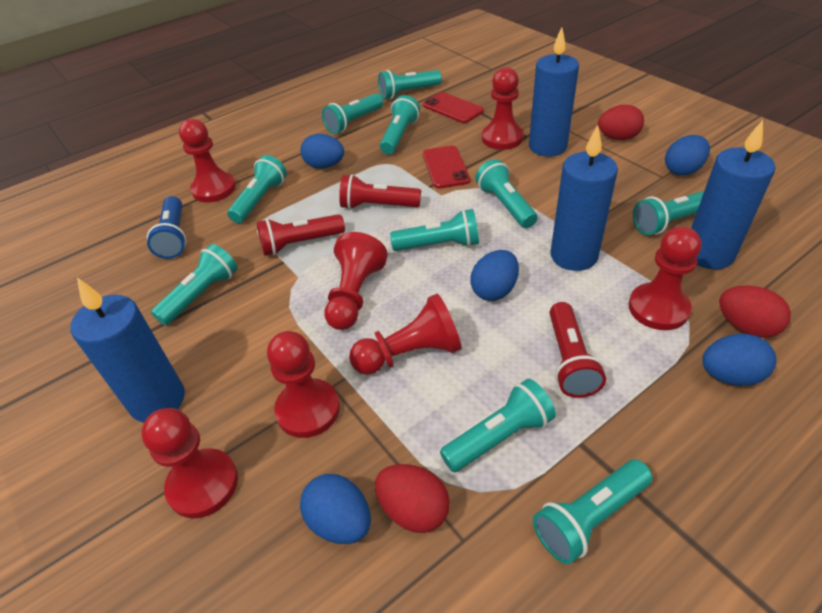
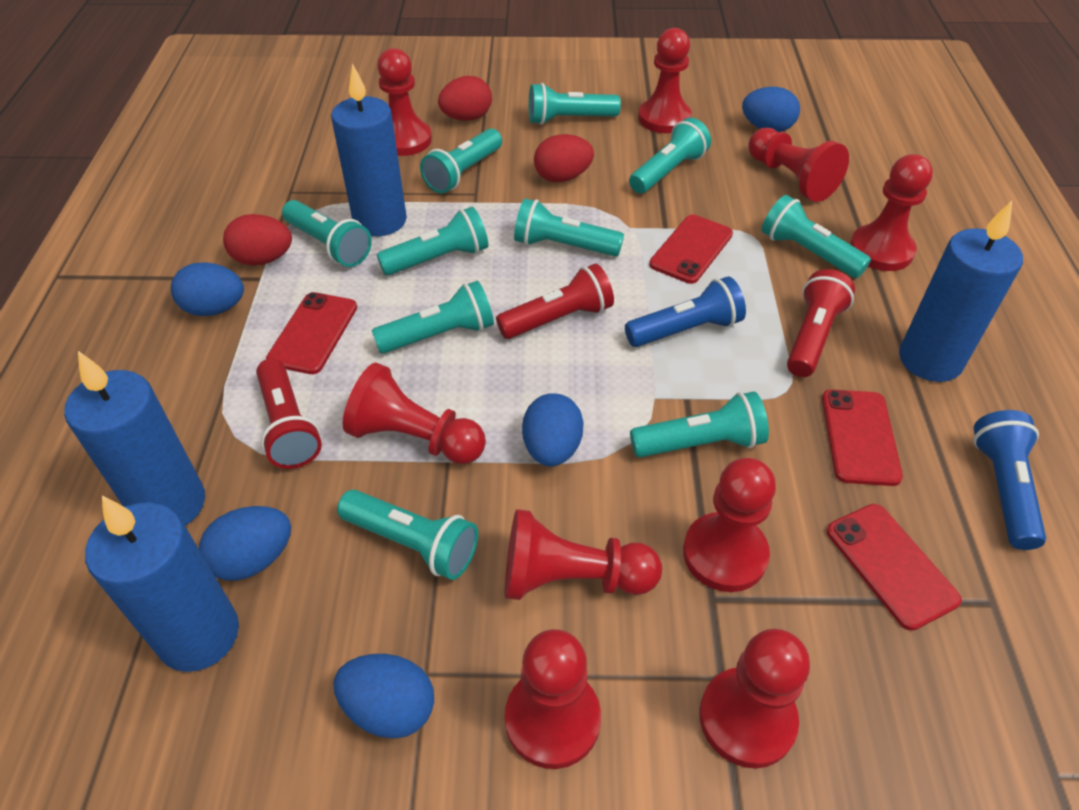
blue flashlight: [147,196,186,259] = 1 -> [625,276,746,347] [973,410,1046,550] = 2
red pawn: [141,408,238,519] [179,119,236,202] [267,331,340,438] [324,232,388,330] [349,294,462,375] [482,67,524,150] [628,226,701,330] = 7 -> [343,362,486,464] [377,48,432,156] [505,509,662,600] [505,629,601,769] [638,28,692,133] [683,458,776,592] [699,629,810,768] [748,128,849,202] [850,154,933,271] = 9
red phone: [423,92,484,123] [423,146,470,189] = 2 -> [266,292,357,374] [649,215,733,284] [822,389,903,486] [827,504,962,631] = 4

